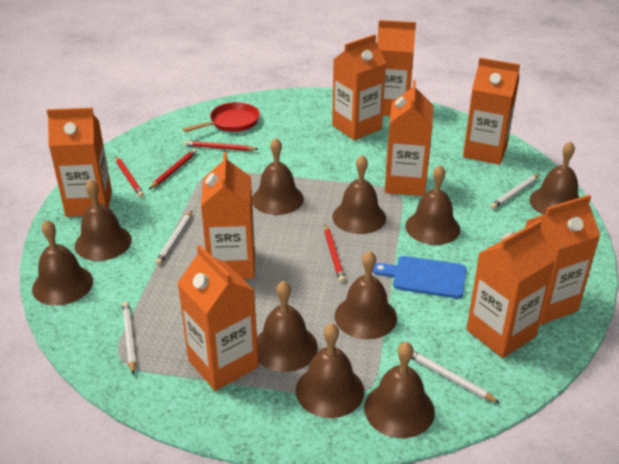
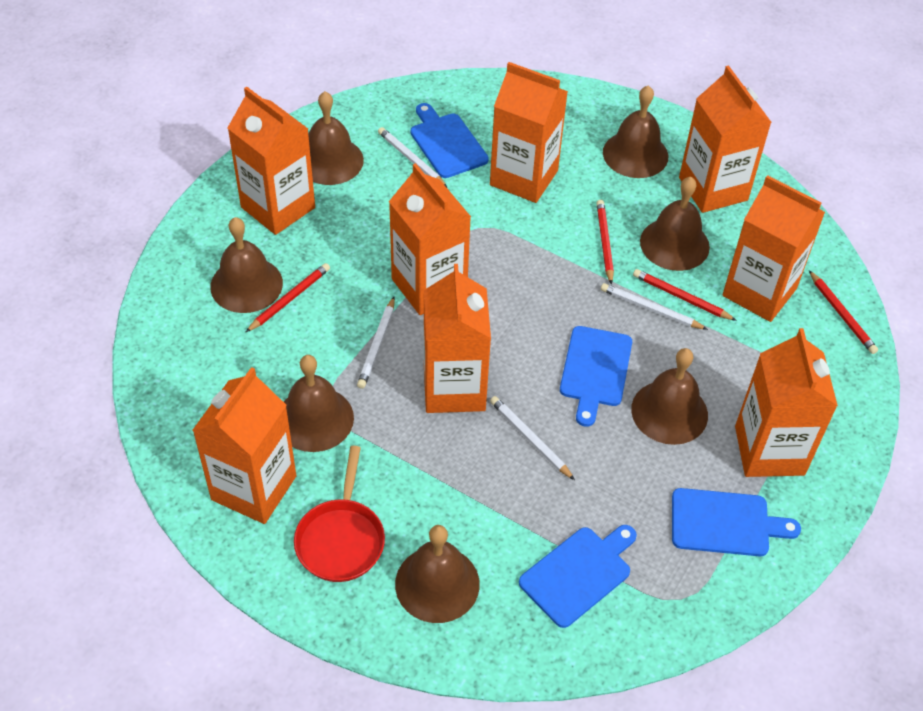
blue cutting board: [373,256,466,299] = 1 -> [411,103,489,178] [519,525,637,628] [560,326,632,427] [672,488,801,556] = 4
brown bell: [32,220,93,306] [75,179,132,261] [252,138,304,215] [257,280,318,372] [296,323,364,418] [332,155,386,234] [335,251,397,339] [364,342,435,438] [405,165,460,245] [530,141,579,215] = 10 -> [210,217,283,313] [284,355,354,452] [308,91,364,185] [395,525,480,623] [603,85,668,178] [631,348,708,445] [640,177,710,271] = 7
orange carton: [47,108,112,217] [178,245,259,391] [201,152,255,279] [332,34,386,140] [377,20,416,116] [385,80,433,196] [463,58,520,165] [466,220,556,358] [526,195,601,325] = 9 -> [192,367,296,524] [228,87,315,235] [389,163,471,315] [423,264,491,413] [490,62,568,203] [679,66,772,213] [722,175,825,322] [735,328,838,477] = 8

